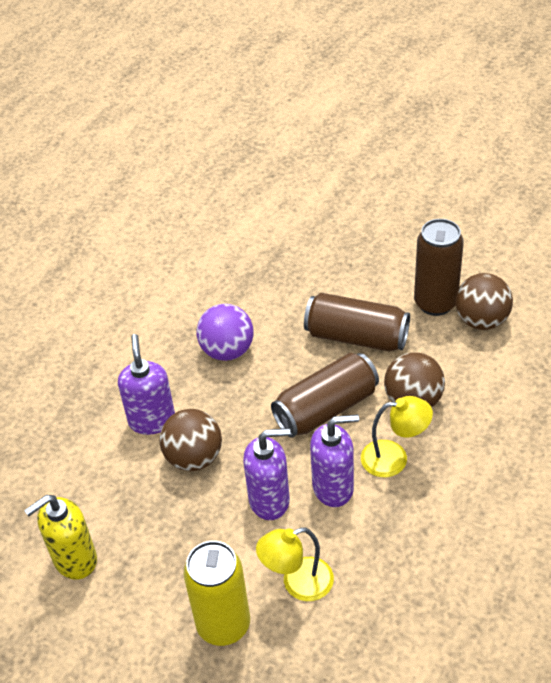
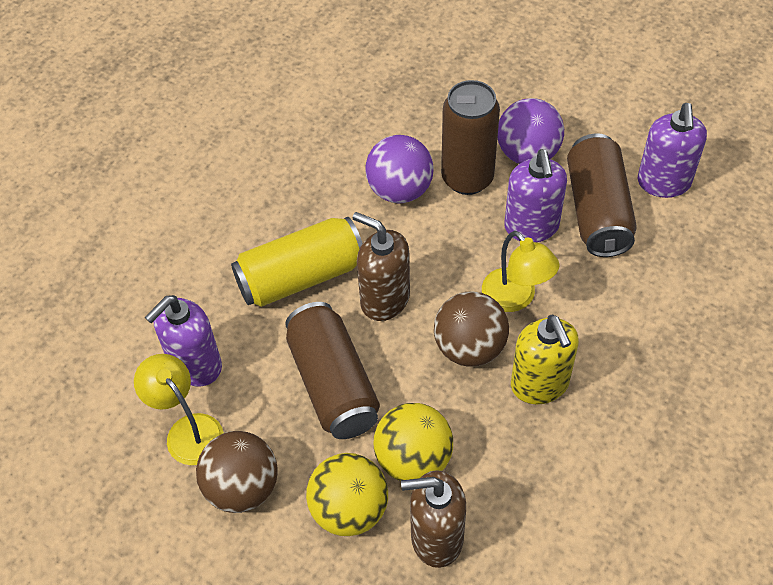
brown ball: [160,409,222,471] [384,352,445,407] [455,273,513,330] = 3 -> [196,431,278,513] [434,291,509,367] = 2
brown soap dispenser: none = 0 -> [353,212,410,321] [401,470,466,568] = 2
purple ball: [196,304,254,361] = 1 -> [365,135,434,203] [498,98,564,164] = 2
yellow ball: none = 0 -> [306,453,388,536] [374,403,453,481] = 2

